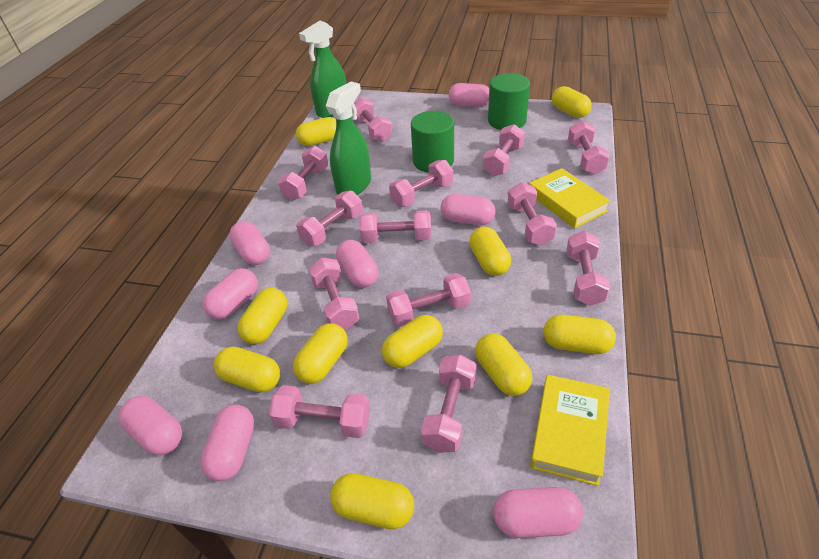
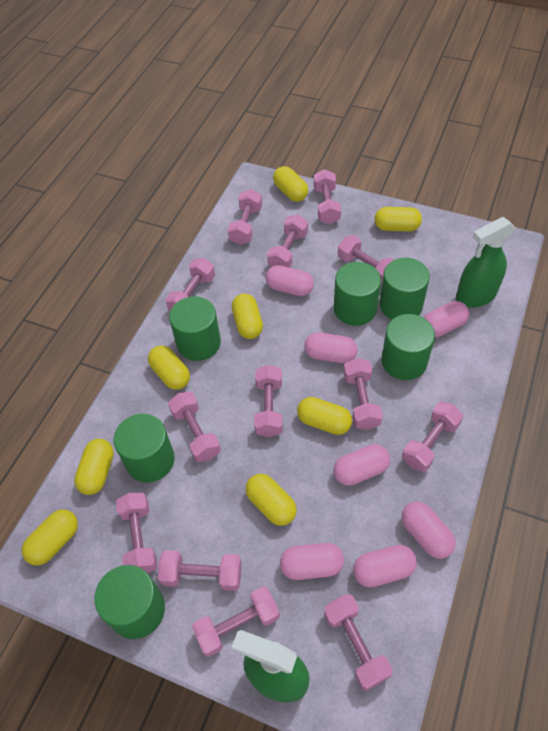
green cylinder: [411,111,454,173] [488,73,530,130] = 2 -> [94,565,165,639] [114,414,175,482] [169,296,221,361] [334,262,381,326] [380,258,430,320] [381,314,435,380] = 6
pink capsule: [119,396,182,455] [200,405,254,481] [203,268,258,319] [229,221,270,265] [336,240,378,288] [440,194,495,225] [449,83,489,107] [493,487,583,538] = 8 -> [266,265,314,296] [280,543,344,580] [304,332,357,363] [334,444,390,486] [353,545,417,588] [402,501,456,559] [423,301,469,338] = 7
yellow book: [529,168,610,228] [530,375,610,486] = 2 -> none = 0
yellow capsule: [214,347,280,393] [237,288,287,344] [293,323,348,384] [296,117,336,146] [330,473,414,529] [382,315,443,368] [469,227,511,276] [475,334,532,396] [544,315,616,354] [552,86,592,118] = 10 -> [22,509,78,566] [74,439,114,495] [148,346,190,390] [232,294,263,339] [246,474,297,526] [273,166,308,202] [297,397,352,435] [374,207,422,231] = 8

